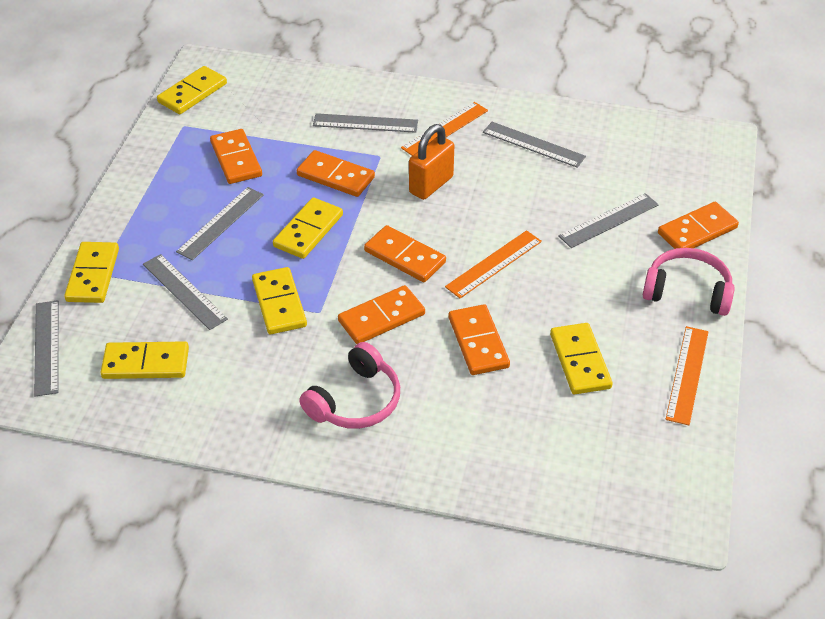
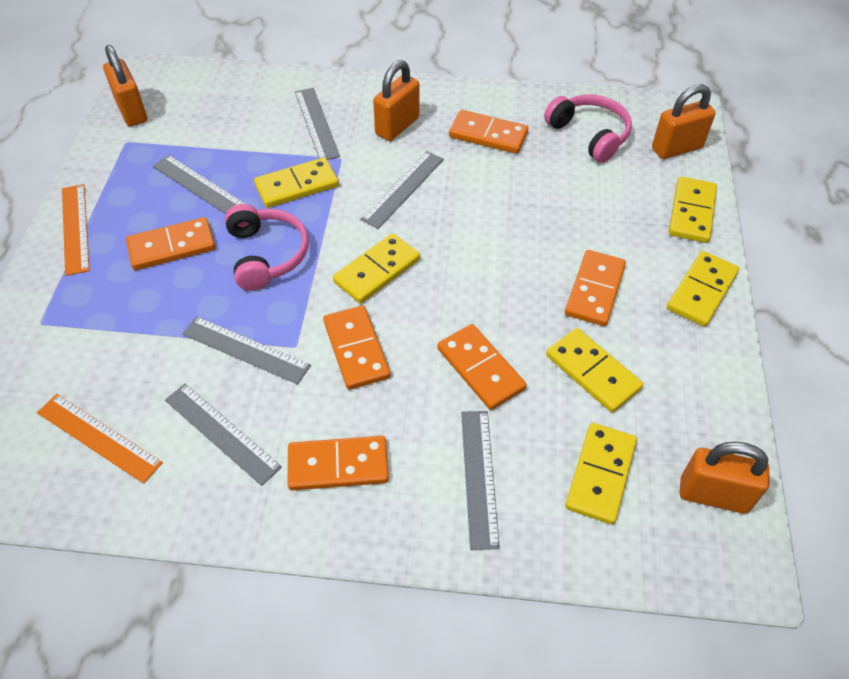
orange padlock: [409,124,454,200] = 1 -> [103,45,147,126] [373,60,419,141] [652,84,715,159] [680,442,770,514] = 4
orange ruler: [401,102,488,156] [445,230,542,298] [666,326,709,425] = 3 -> [37,394,163,484] [62,184,90,276] = 2

